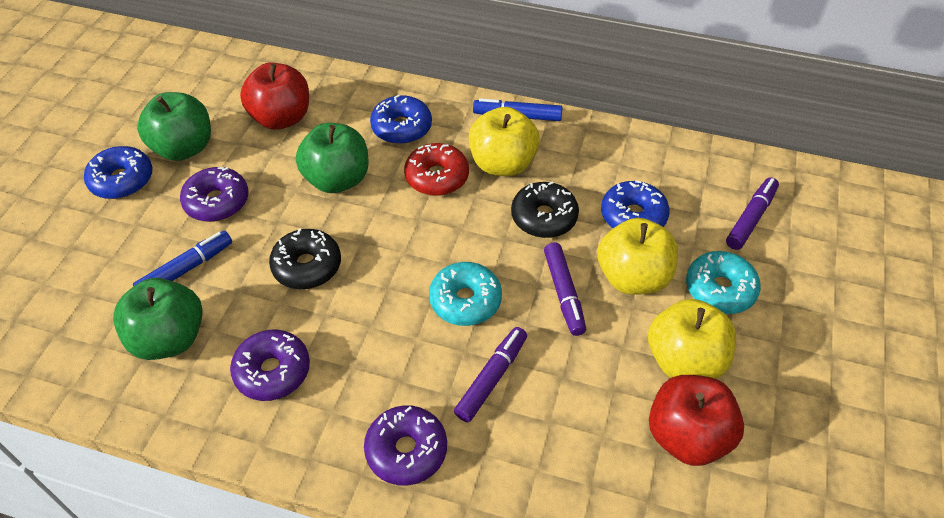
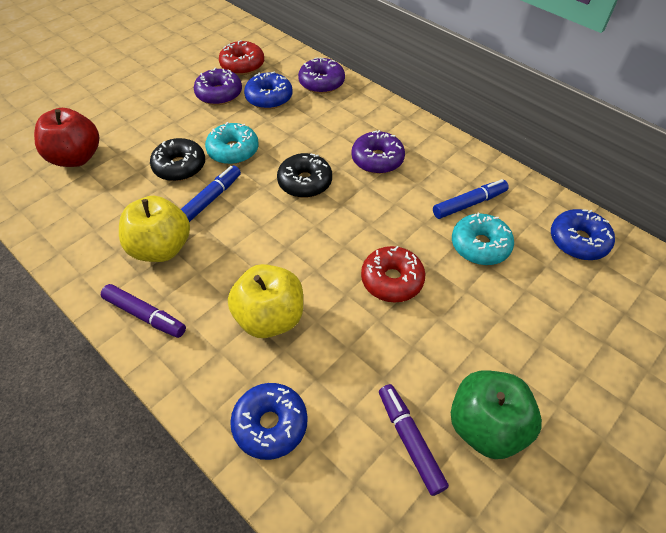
green apple: [113,278,203,360] [137,92,211,161] [296,123,369,193] = 3 -> [451,371,542,459] = 1
purple marker: [454,327,527,422] [544,242,586,336] [726,177,779,250] = 3 -> [101,284,186,338] [379,384,449,496] = 2
red apple: [240,63,309,130] [649,375,744,466] = 2 -> [34,108,99,167] = 1
red donut: [404,143,469,196] = 1 -> [219,40,264,75] [361,246,425,303] = 2
yellow apple: [469,107,540,176] [598,218,678,295] [648,299,736,379] = 3 -> [119,196,190,262] [228,264,303,338] = 2

